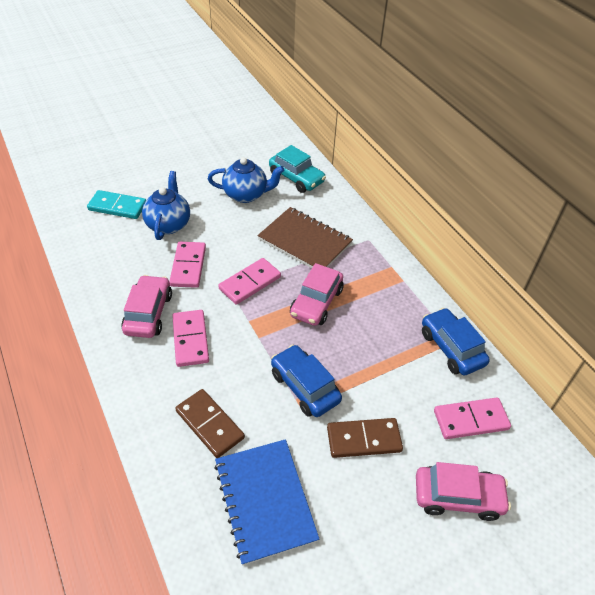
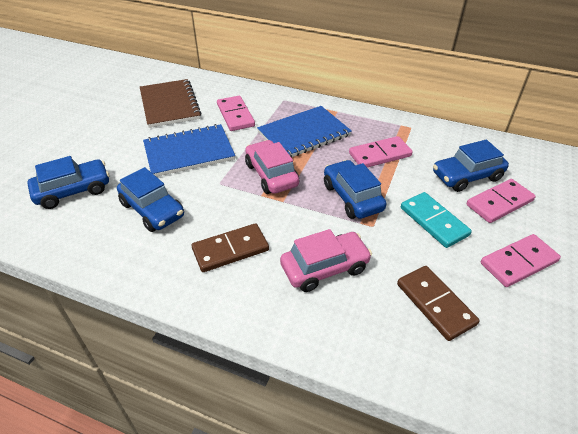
blue car: [271,345,342,417] [422,308,490,375] = 2 -> [27,156,109,209] [117,167,184,232] [324,160,386,219] [433,140,509,192] = 4
blue notebook: [214,439,320,565] = 1 -> [143,124,235,177] [257,106,352,158] = 2
blue teapot: [142,171,190,240] [208,157,284,203] = 2 -> none = 0
pink car: [121,275,172,338] [290,263,343,326] [416,462,511,521] = 3 -> [245,140,299,194] [280,229,372,292] = 2
turquoise car: [269,145,326,193] = 1 -> none = 0

